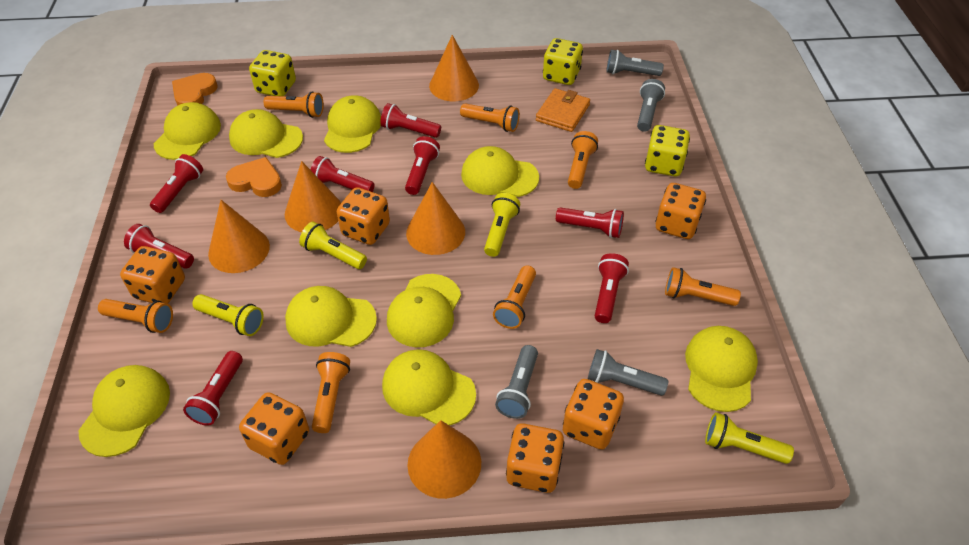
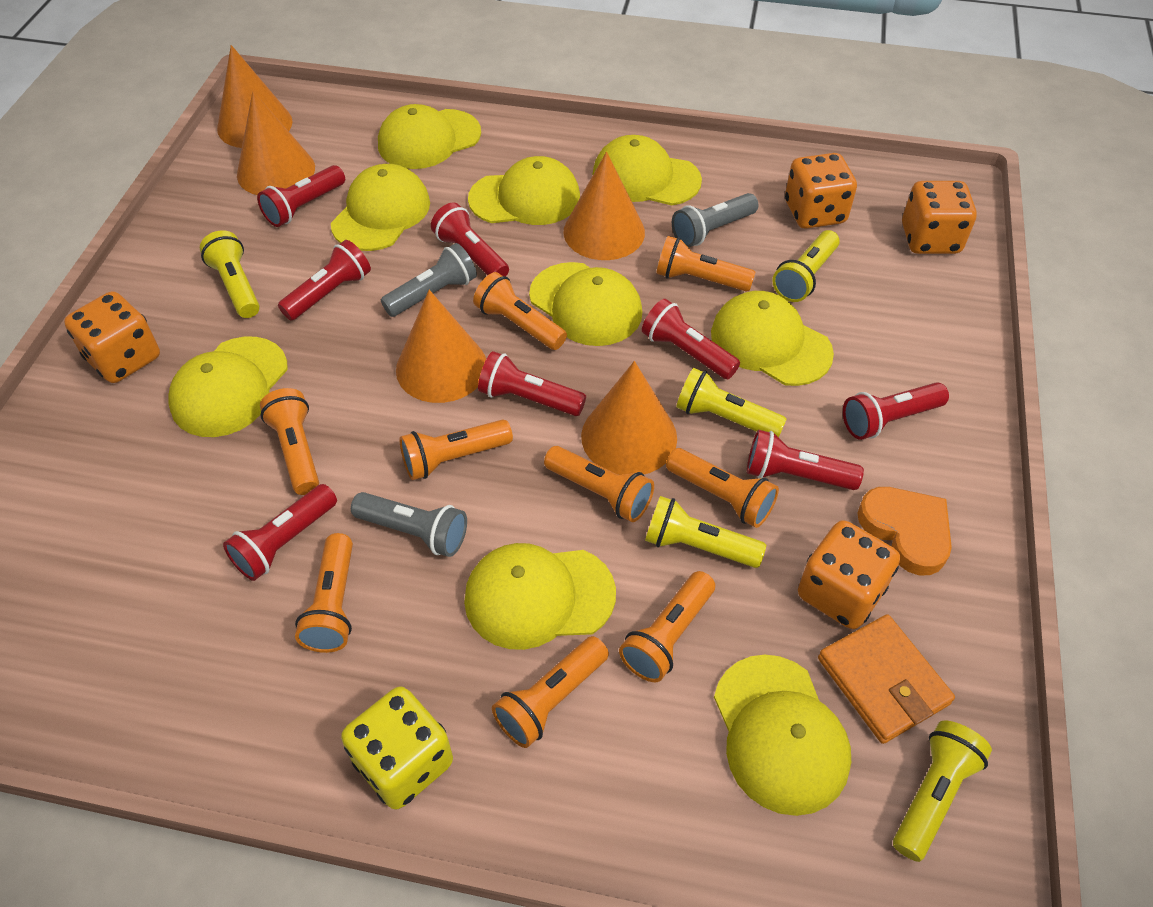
grey flashlight: [495,345,538,419] [588,349,668,396] [606,50,664,76] [637,79,665,132] = 4 -> [351,492,467,557] [381,243,477,317] [672,193,758,247] = 3
orange dice: [120,246,185,304] [239,392,309,465] [337,187,390,245] [506,423,564,493] [563,379,624,449] [655,183,706,239] = 6 -> [64,291,160,383] [785,153,857,229] [798,520,900,629] [902,181,977,254] = 4
orange flashlight: [98,299,173,333] [264,91,324,118] [312,352,350,433] [460,103,520,132] [493,265,536,329] [568,131,598,189] [665,267,741,306] = 7 -> [260,388,319,495] [295,533,353,653] [400,419,513,480] [473,272,567,350] [492,636,609,748] [544,446,654,522] [619,571,715,682] [656,236,756,292] [666,448,779,528] = 9
orange heart: [172,73,217,106] [226,157,282,197] = 2 -> [857,487,952,575] = 1
yellow dice: [249,50,296,96] [543,38,583,85] [645,125,690,176] = 3 -> [341,686,453,810] = 1
yellow flashlight: [192,294,264,336] [299,222,367,269] [484,193,520,257] [705,412,794,464] = 4 -> [200,230,260,318] [645,496,766,568] [676,368,787,438] [772,230,840,302] [893,720,992,862] = 5

